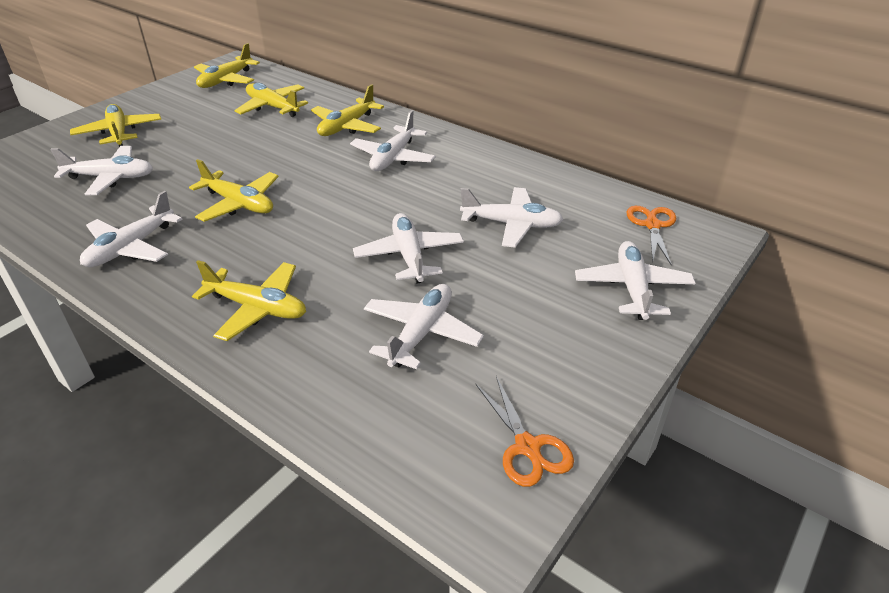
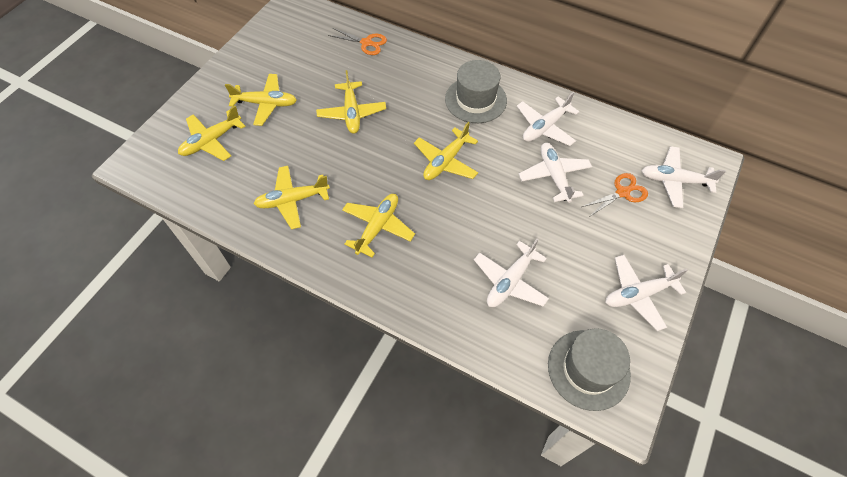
grey hat: none = 0 -> [445,60,507,123] [548,328,631,411] = 2
white plane: [50,146,153,195] [80,191,182,267] [350,110,436,171] [353,213,464,283] [364,284,484,369] [460,187,564,248] [575,241,695,320] = 7 -> [474,238,549,307] [517,92,579,146] [519,143,592,203] [605,255,688,331] [641,146,726,208] = 5

